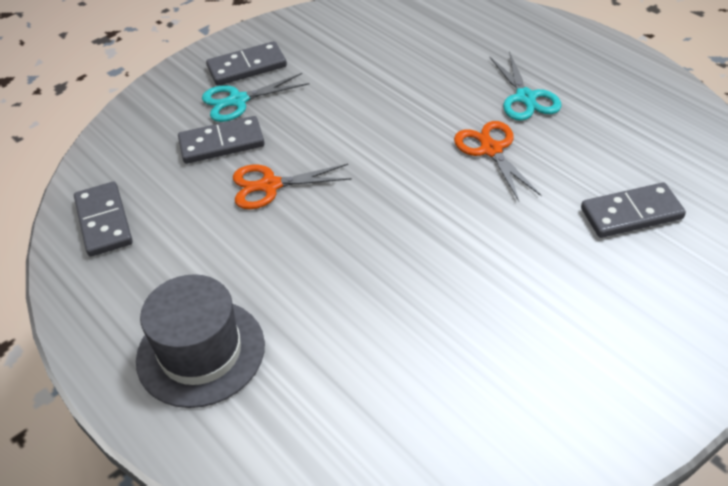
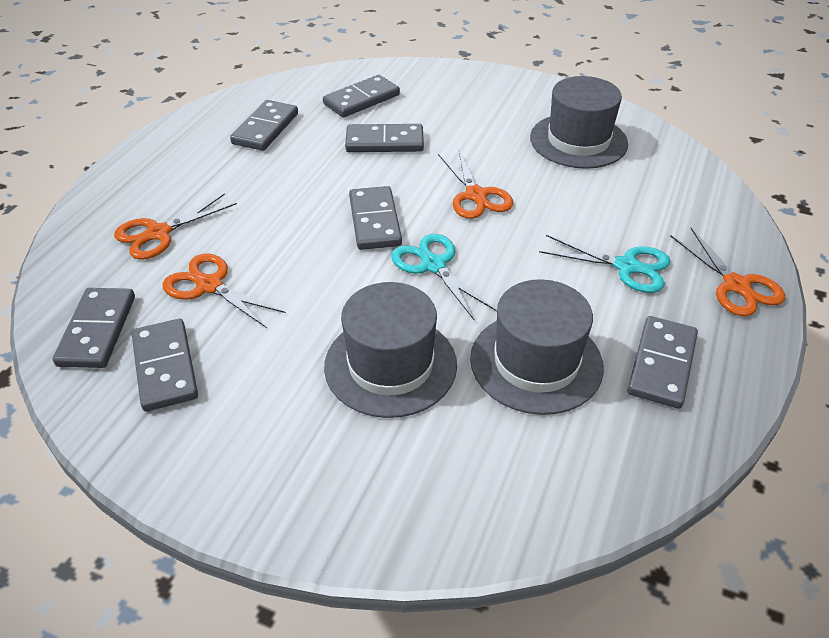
grey domino: [74,182,133,257] [178,116,264,164] [206,41,287,86] [581,182,686,238] = 4 -> [53,288,135,368] [132,319,198,411] [230,100,298,151] [323,75,400,117] [345,124,424,152] [349,186,402,250] [627,316,698,409] = 7
grey hat: [136,274,265,408] = 1 -> [324,282,457,418] [470,279,604,415] [530,76,628,169] = 3
orange scissors: [233,164,352,209] [454,121,542,201] = 2 -> [114,193,237,259] [163,253,286,328] [438,150,513,219] [670,228,785,316] = 4

